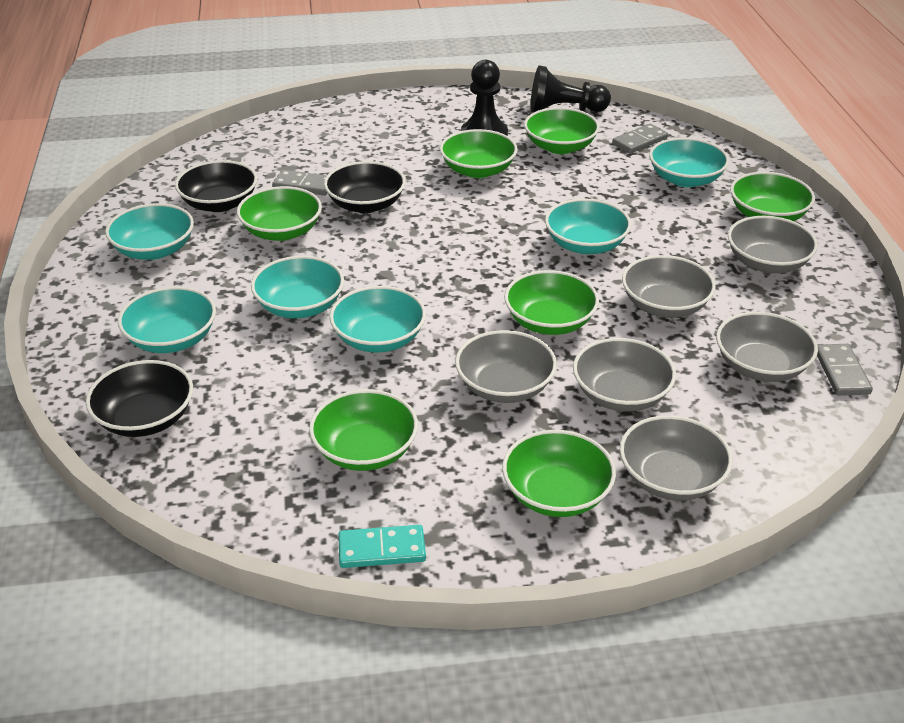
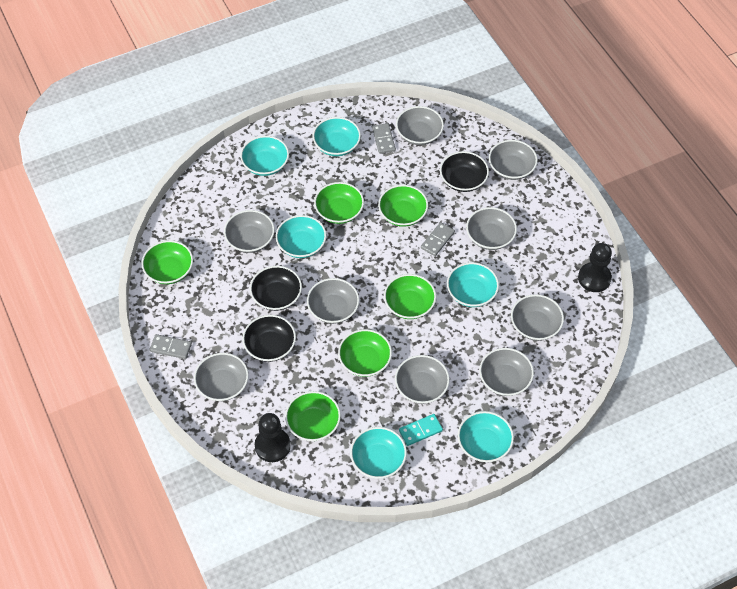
green bowl: [237,186,322,241] [309,389,418,471] [440,129,517,178] [502,430,616,517] [504,270,599,335] [524,107,600,154] [730,172,815,221] = 7 -> [141,240,193,284] [285,391,341,441] [314,182,364,224] [338,329,392,377] [378,185,428,227] [384,274,436,319] = 6
grey bowl: [455,330,557,403] [573,338,676,412] [620,415,733,501] [622,255,716,318] [716,312,818,382] [728,216,818,273] = 6 -> [194,353,249,401] [224,210,275,253] [307,278,359,324] [395,355,450,404] [396,106,444,145] [466,207,517,250] [479,348,534,396] [489,140,538,180] [511,294,564,341] = 9

